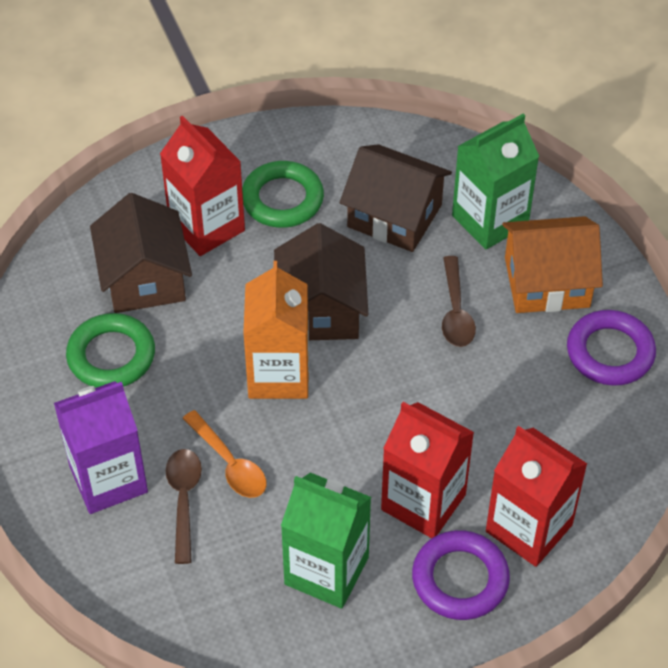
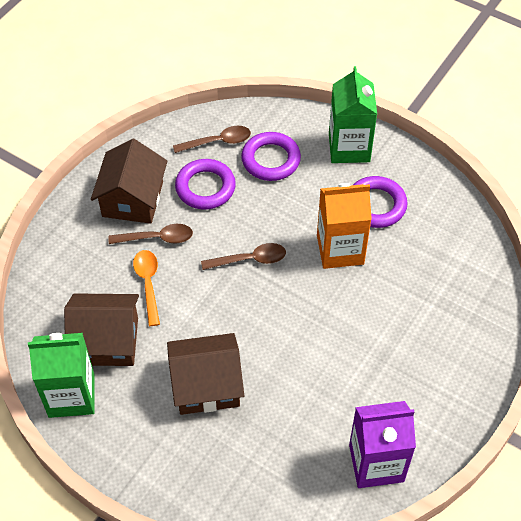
brown spoon: [166,449,202,564] [442,256,476,347] = 2 -> [109,224,193,244] [173,126,251,153] [201,243,286,270] = 3
green ring: [66,313,155,388] [242,161,324,228] = 2 -> none = 0
orange house: [502,216,603,313] = 1 -> none = 0
purple ring: [412,530,510,620] [567,310,656,386] = 2 -> [175,159,236,209] [241,132,301,181] [353,176,408,228] = 3
red carton: [160,115,245,256] [381,402,474,538] [486,426,587,567] = 3 -> none = 0

